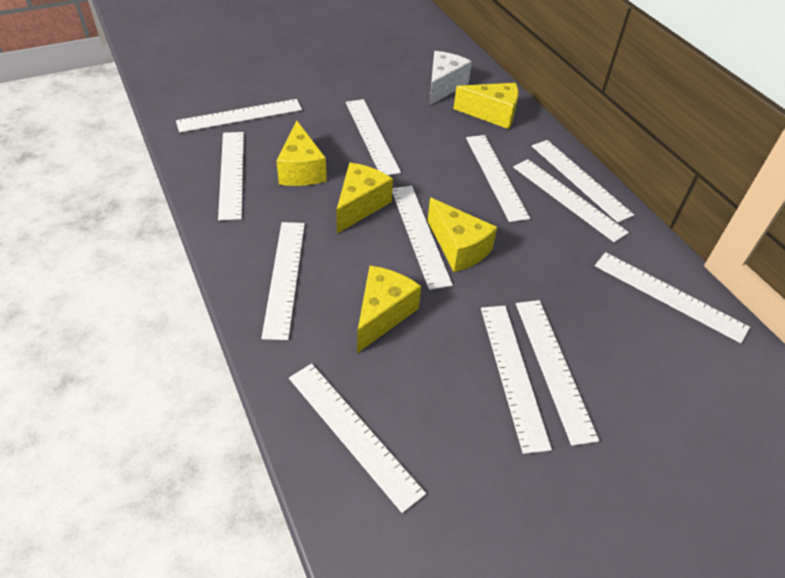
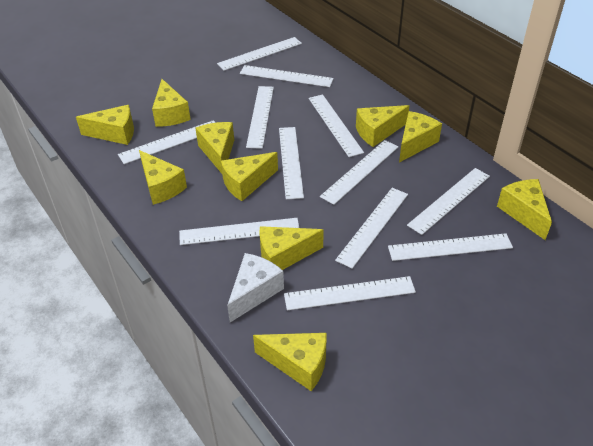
yellow cheese: [276,120,327,186] [336,163,393,233] [357,266,421,353] [427,198,497,272] [454,83,519,129] = 5 -> [76,105,134,145] [139,150,187,205] [152,79,191,127] [195,122,234,173] [221,152,278,201] [253,333,327,391] [259,226,324,270] [356,105,409,147] [399,111,442,163] [497,179,552,240] = 10

